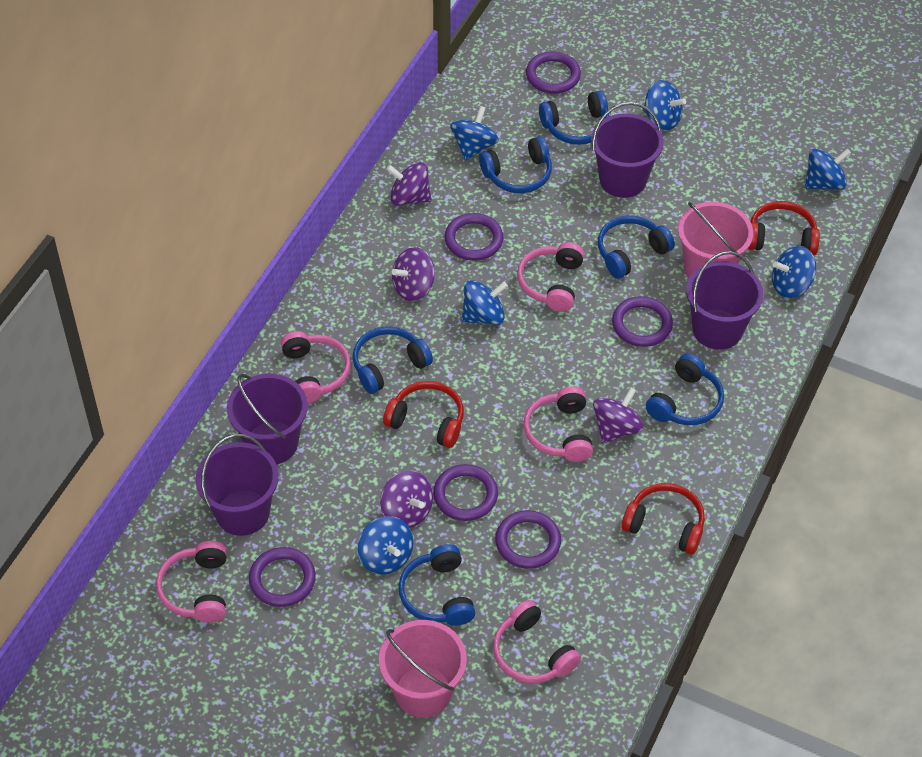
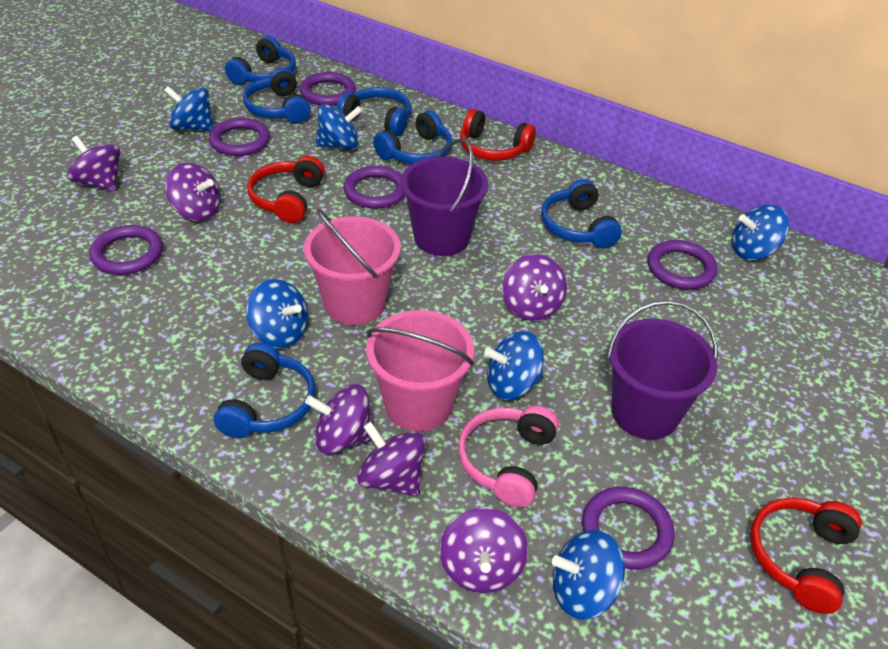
pink headphones: [156,541,227,623] [281,331,351,404] [493,600,581,683] [517,242,584,312] [524,386,593,462] = 5 -> [458,405,559,508] = 1
purple bucket: [196,434,279,536] [227,374,308,465] [591,102,664,198] [686,251,763,350] = 4 -> [401,138,488,256] [607,300,718,440] = 2
purple spinning top: [380,471,433,528] [386,162,432,206] [392,247,435,301] [593,387,644,444] = 4 -> [67,136,121,192] [165,163,220,221] [305,384,373,455] [357,421,426,497] [440,508,528,593] [502,254,567,321] = 6

